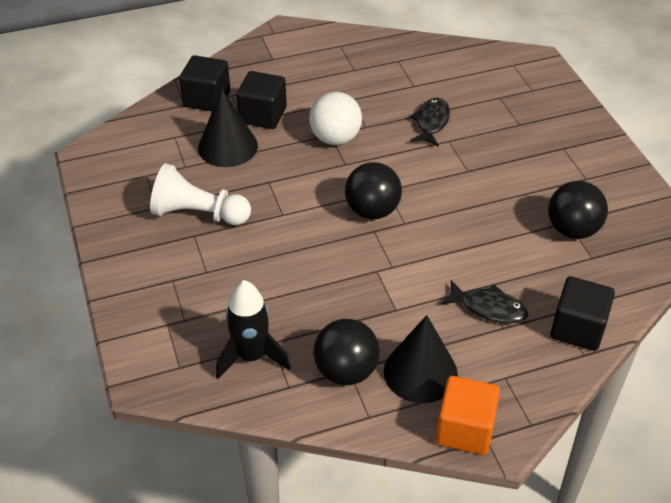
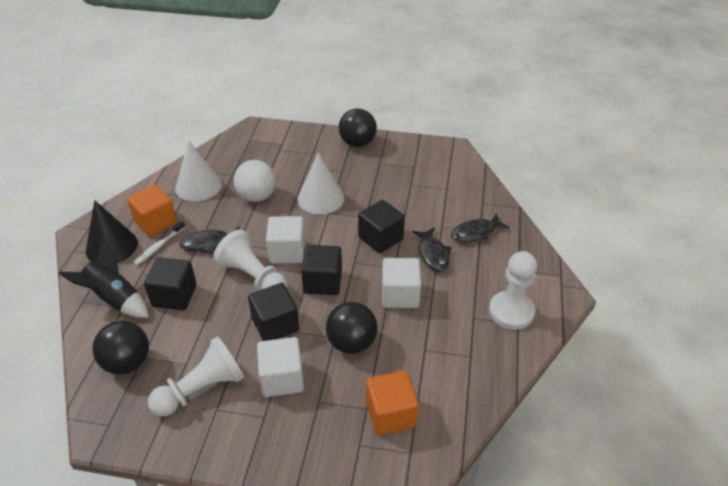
black cone: [198,88,258,167] [384,315,458,403] = 2 -> [86,200,138,263] = 1
black cube: [179,55,230,111] [236,71,287,129] [550,276,615,351] = 3 -> [144,258,197,310] [248,283,299,341] [301,245,342,295] [358,200,405,253] = 4
black fish: [410,98,450,147] [440,280,528,323] = 2 -> [179,227,240,254] [412,227,452,272] [451,213,510,242] = 3
orange cube: [436,376,500,455] = 1 -> [127,185,177,237] [366,370,419,435] = 2
white cone: none = 0 -> [175,140,222,201] [298,153,344,214] = 2
white cube: none = 0 -> [257,337,304,397] [266,216,305,263] [382,258,421,308] = 3
white pawn: [150,163,251,225] = 1 -> [148,336,244,416] [213,229,288,290] [489,251,537,330] = 3
white toothbrush: none = 0 -> [133,221,185,266] = 1

